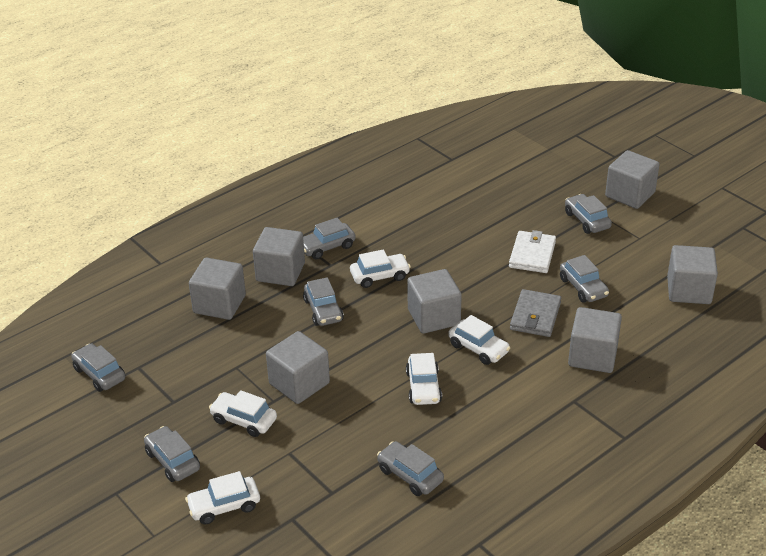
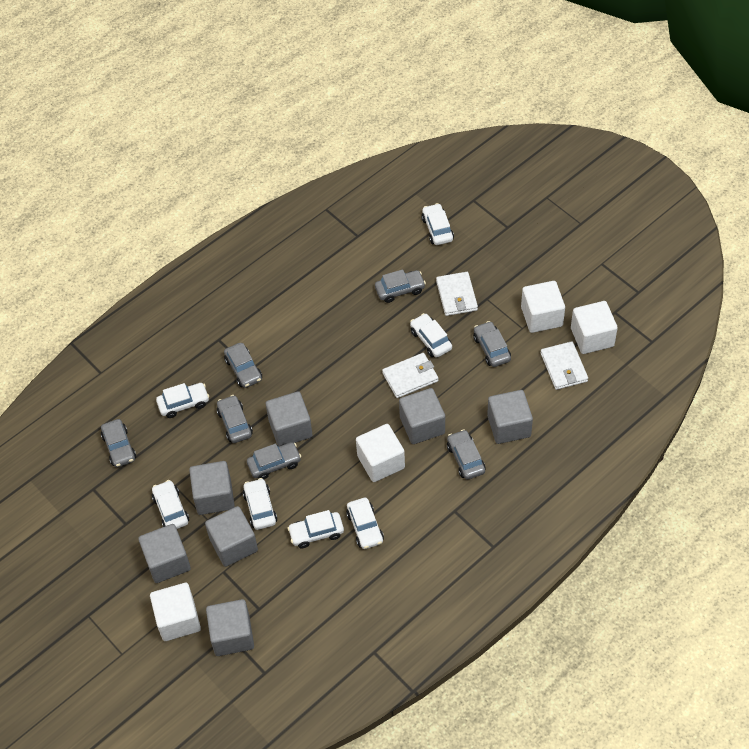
grey wallet: [510,289,561,337] = 1 -> none = 0
white car: [185,471,260,525] [209,390,277,437] [350,249,411,288] [406,353,442,405] [448,315,510,365] = 5 -> [152,480,189,529] [156,383,209,418] [243,478,277,530] [287,510,344,548] [346,498,384,549] [410,313,452,358] [421,203,454,245] = 7
white cube: none = 0 -> [150,583,201,641] [356,424,405,482] [521,281,565,333] [571,301,618,354] = 4
white wallet: [509,230,556,273] = 1 -> [382,353,438,398] [436,272,478,316] [541,341,588,390] = 3

